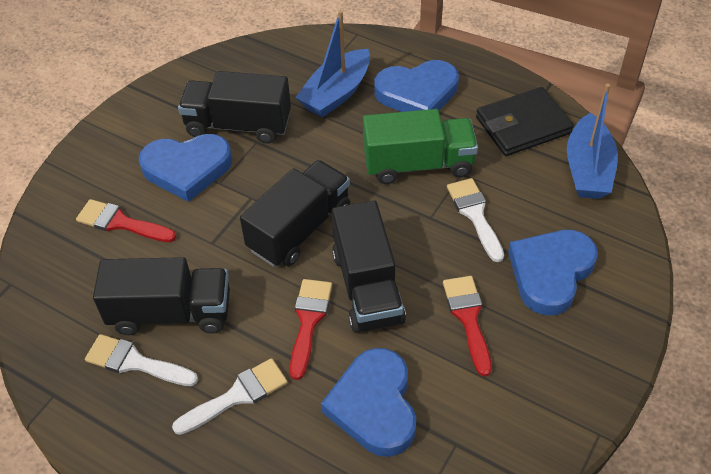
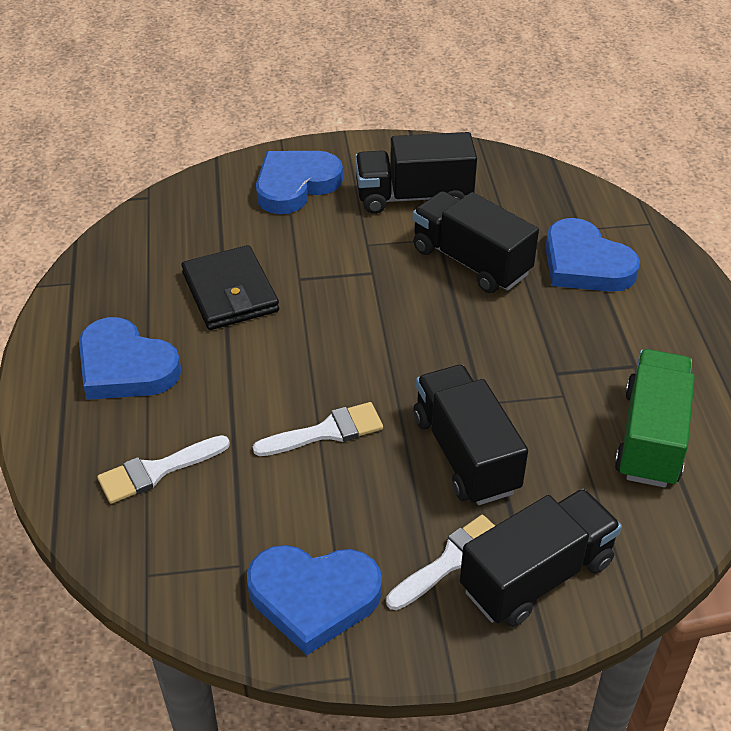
blue boat: [295,10,370,118] [567,84,618,199] = 2 -> none = 0
red brush: [76,199,176,242] [290,279,332,380] [443,276,492,377] = 3 -> none = 0

